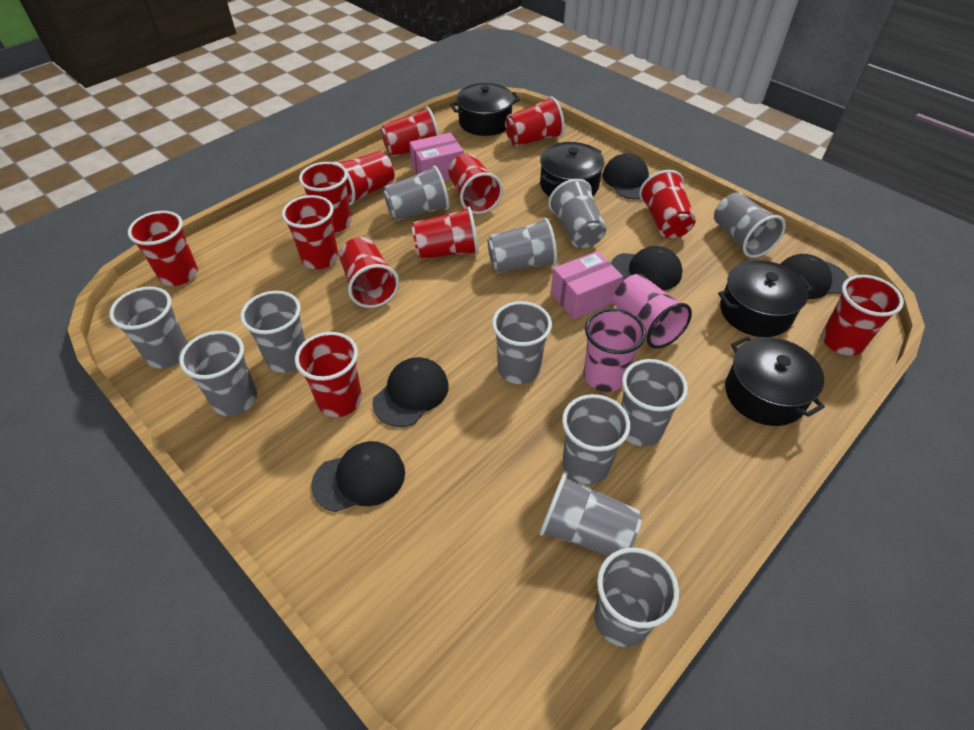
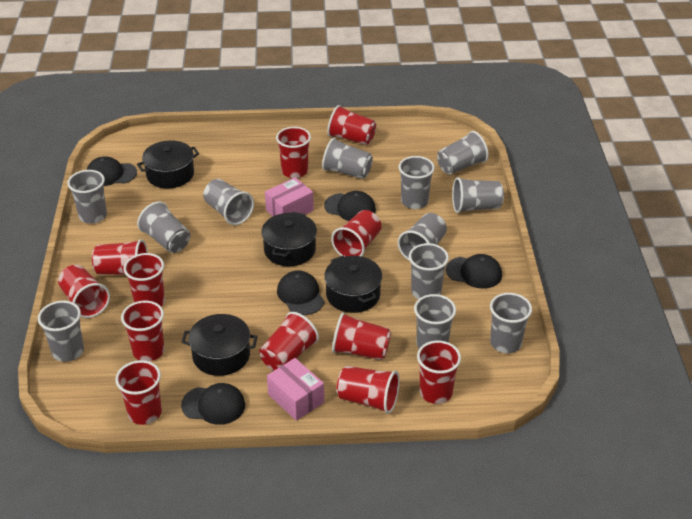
pink cup: [583,308,646,392] [613,274,692,349] = 2 -> none = 0

